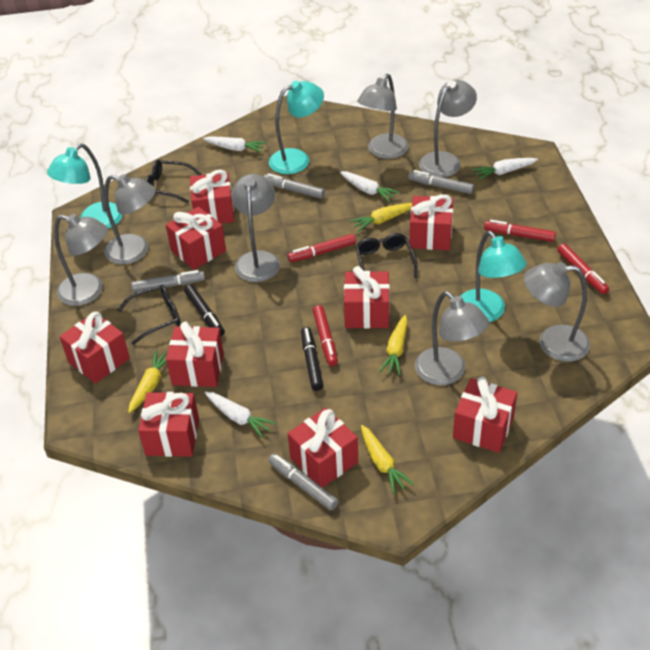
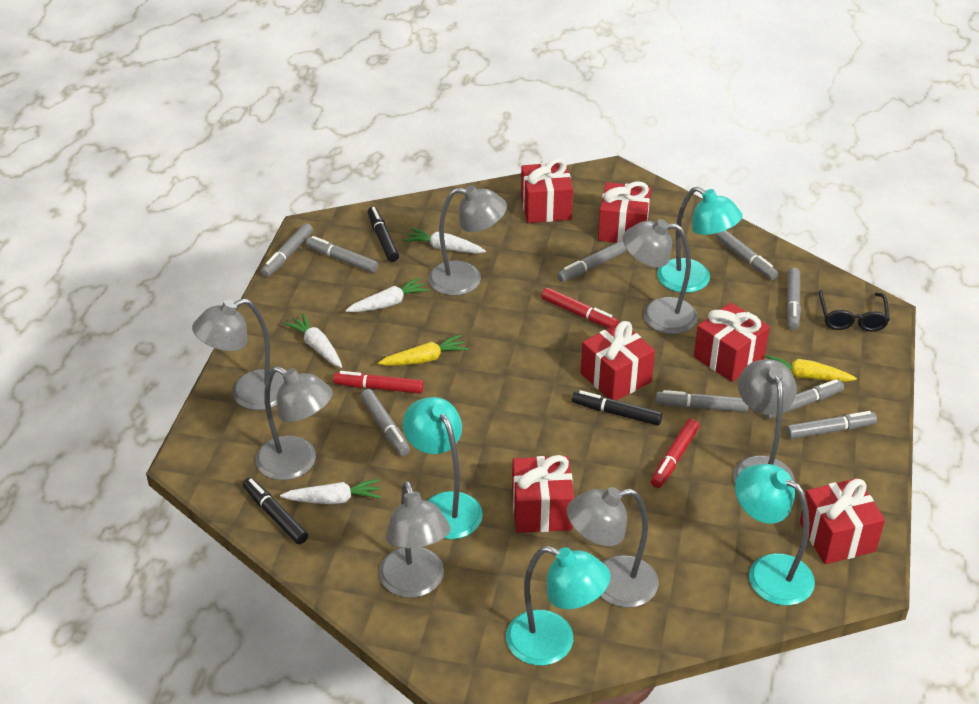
black glasses: [117,285,180,345] [145,160,202,203] [355,233,418,278] = 3 -> [819,290,890,332] = 1
black marker: [184,285,225,336] [301,327,323,391] = 2 -> [243,478,308,544] [368,207,399,262] [572,390,663,426] = 3
grey marker: [131,270,205,293] [263,173,325,199] [268,453,339,510] [408,170,474,194] = 4 -> [261,224,313,277] [306,236,378,273] [360,389,410,456] [557,241,626,282] [656,390,748,412] [716,230,778,280] [763,379,844,419] [786,268,801,330] [786,411,877,439] = 9
red gift: [60,312,130,384] [138,392,199,457] [166,206,226,270] [166,322,224,387] [190,170,235,224] [288,408,358,488] [344,266,390,329] [410,194,454,250] [453,377,517,453] = 9 -> [512,455,574,533] [521,158,573,223] [581,321,655,400] [598,181,651,243] [694,303,770,382] [800,478,885,564] = 6
red marker: [288,234,356,262] [313,305,338,366] [484,220,556,242] [557,244,609,295] = 4 -> [333,371,424,394] [541,288,619,328] [651,419,699,488] = 3
turquoise lamp: [47,143,123,228] [269,81,324,174] [461,231,527,322] = 3 -> [403,397,483,539] [506,546,611,666] [657,186,743,293] [735,464,815,606] = 4
yellow carrot: [128,350,167,413] [350,203,412,232] [361,425,414,494] [379,315,408,375] = 4 -> [378,334,469,366] [764,355,857,382] = 2

